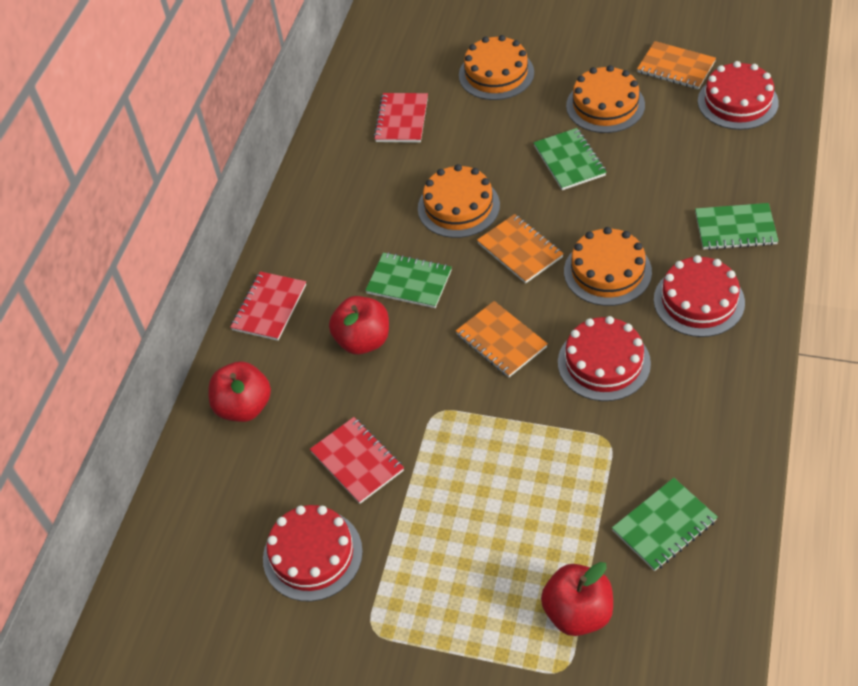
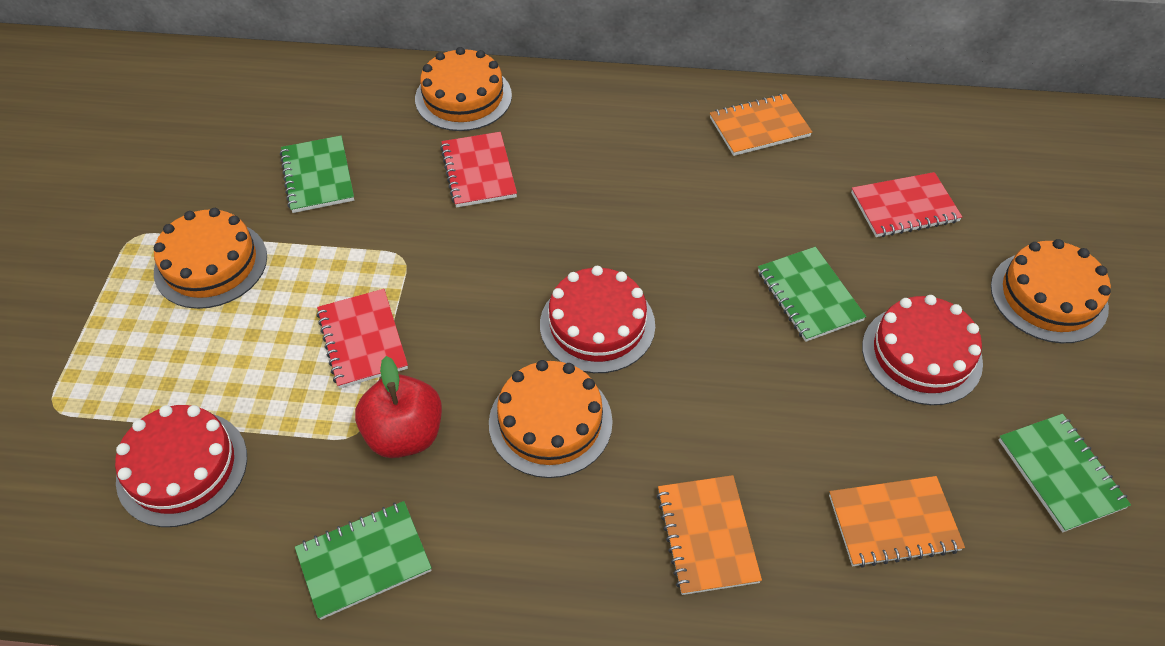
red apple: [208,361,271,422] [329,296,389,355] [541,562,613,636] = 3 -> [355,356,442,458] = 1
red cake: [263,505,363,601] [558,316,651,401] [654,255,745,337] [698,61,779,130] = 4 -> [115,405,247,527] [540,266,655,373] [862,295,983,405] = 3

